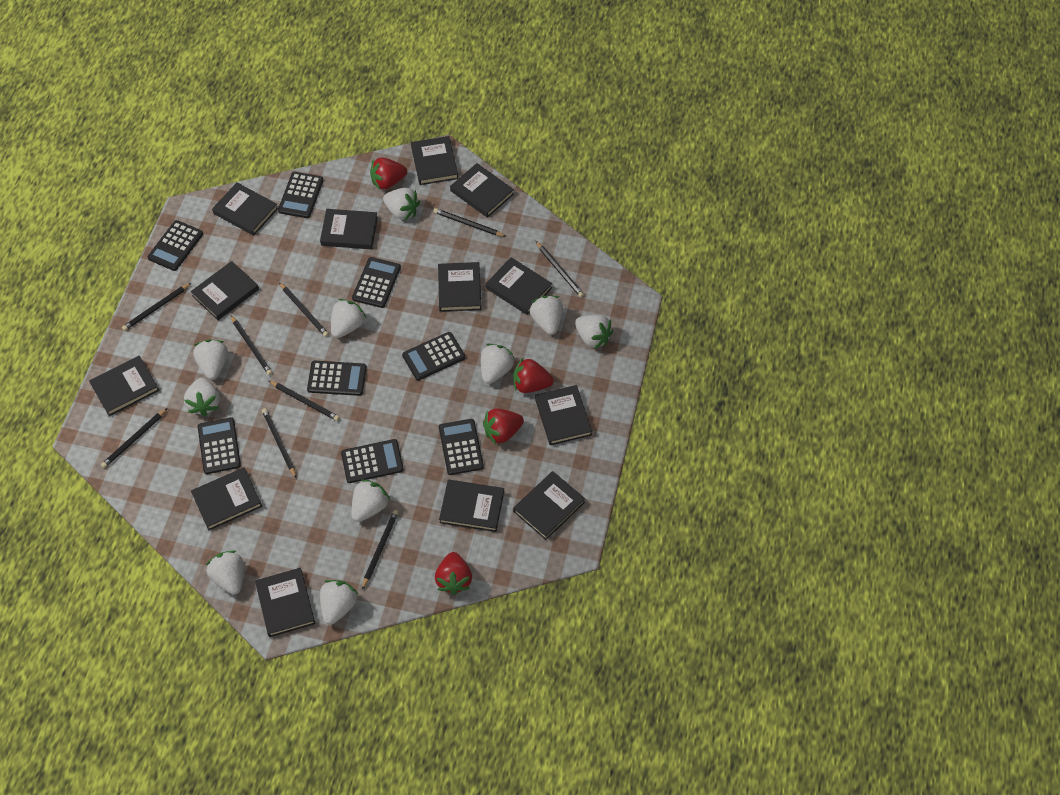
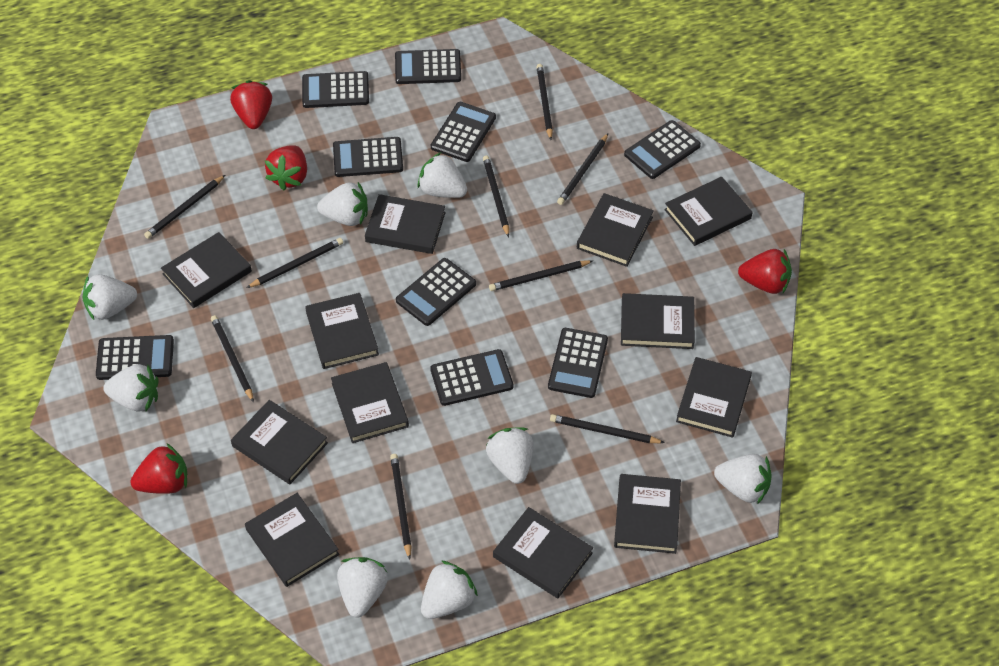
black book: [89,356,159,416] [190,261,259,320] [191,467,262,531] [212,182,278,236] [255,568,315,637] [320,209,378,249] [411,136,459,185] [438,262,481,312] [439,480,504,532] [450,163,514,218] [486,257,552,315] [513,471,585,540] [535,385,592,445] = 13 -> [161,232,252,308] [231,400,328,484] [245,493,339,587] [305,293,379,369] [331,362,409,443] [365,194,446,254] [493,507,593,598] [577,193,654,267] [614,474,681,554] [621,293,695,349] [664,176,752,246] [676,357,752,438] = 12
black calculator: [147,220,203,271] [198,417,241,474] [278,172,323,218] [307,361,367,396] [341,439,404,483] [352,257,401,308] [402,332,465,380] [439,419,484,475] = 8 -> [96,335,174,380] [302,71,369,108] [333,137,403,177] [395,49,461,84] [396,258,476,326] [430,349,513,406] [431,102,496,162] [548,328,608,398] [624,120,701,179] = 9
white strawberry: [184,378,220,416] [193,340,228,380] [206,551,244,595] [320,580,358,625] [331,299,366,338] [352,479,390,522] [383,188,420,221] [481,344,515,384] [530,296,563,335] [575,315,613,349] = 10 -> [83,274,137,320] [103,364,159,411] [317,182,368,226] [337,557,388,618] [417,152,467,198] [421,561,478,619] [486,427,533,484] [714,454,772,505] = 8

